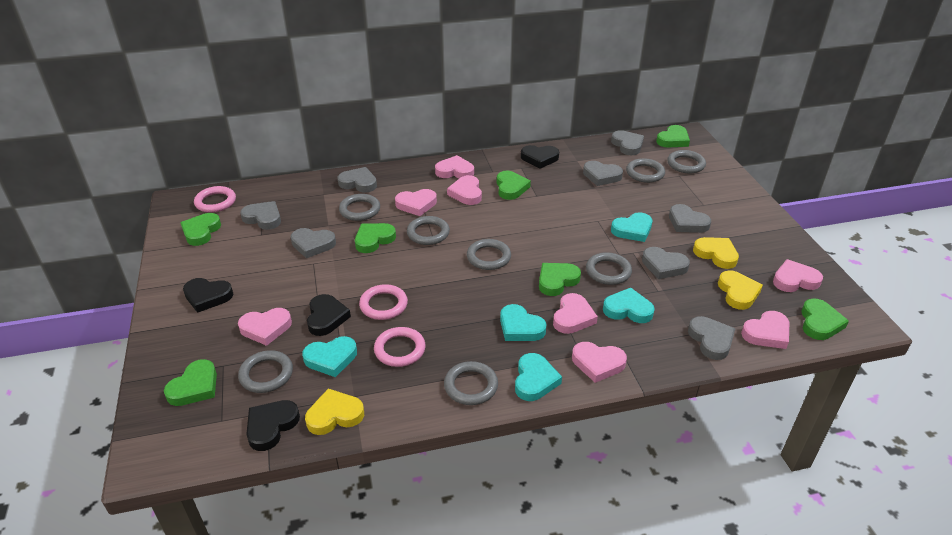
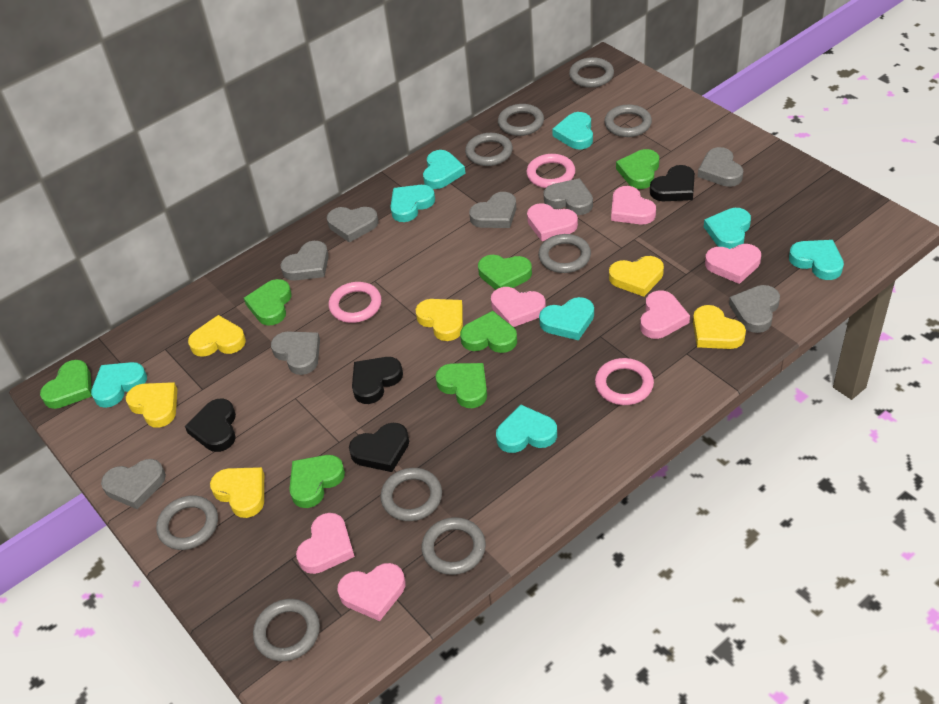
grey ring: [238,350,293,393] [339,194,380,221] [407,216,450,245] [444,361,498,405] [467,239,511,270] [586,252,632,285] [626,158,665,183] [667,150,706,173] = 8 -> [156,496,218,550] [253,599,320,661] [380,468,442,521] [422,517,486,575] [465,133,513,166] [498,104,544,136] [538,234,591,273] [569,57,614,88] [604,105,652,137] = 9
pink heart: [238,308,292,346] [395,189,437,216] [435,155,474,179] [447,175,482,205] [553,293,598,334] [572,342,627,383] [741,311,789,349] [773,259,823,292] = 8 -> [296,513,355,574] [338,563,405,621] [491,287,546,327] [527,203,578,241] [611,186,656,225] [640,290,690,339] [705,244,761,284] = 7
turquoise heart: [302,336,357,377] [500,304,546,341] [515,353,562,401] [603,288,655,323] [611,212,652,242] = 5 -> [91,362,147,408] [390,185,435,222] [423,150,466,189] [496,404,557,453] [539,297,594,340] [552,112,593,150] [704,208,751,249] [789,240,844,280] = 8
yellow heart: [305,389,364,435] [693,237,739,269] [718,270,763,310] = 3 -> [126,382,177,428] [188,315,246,357] [210,467,264,518] [415,299,463,341] [609,256,664,297] [693,305,746,349] = 6

